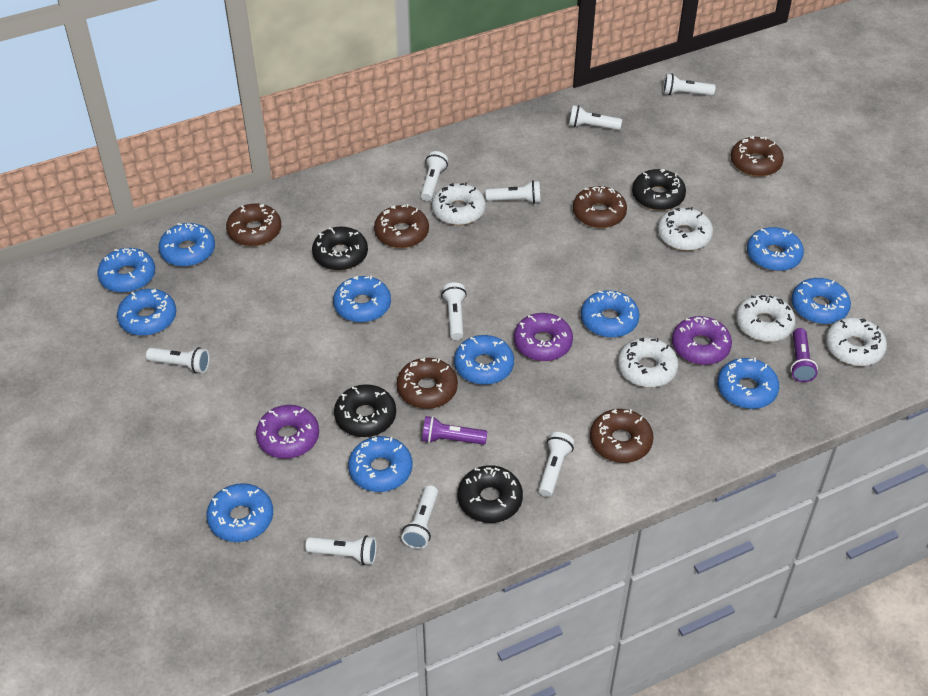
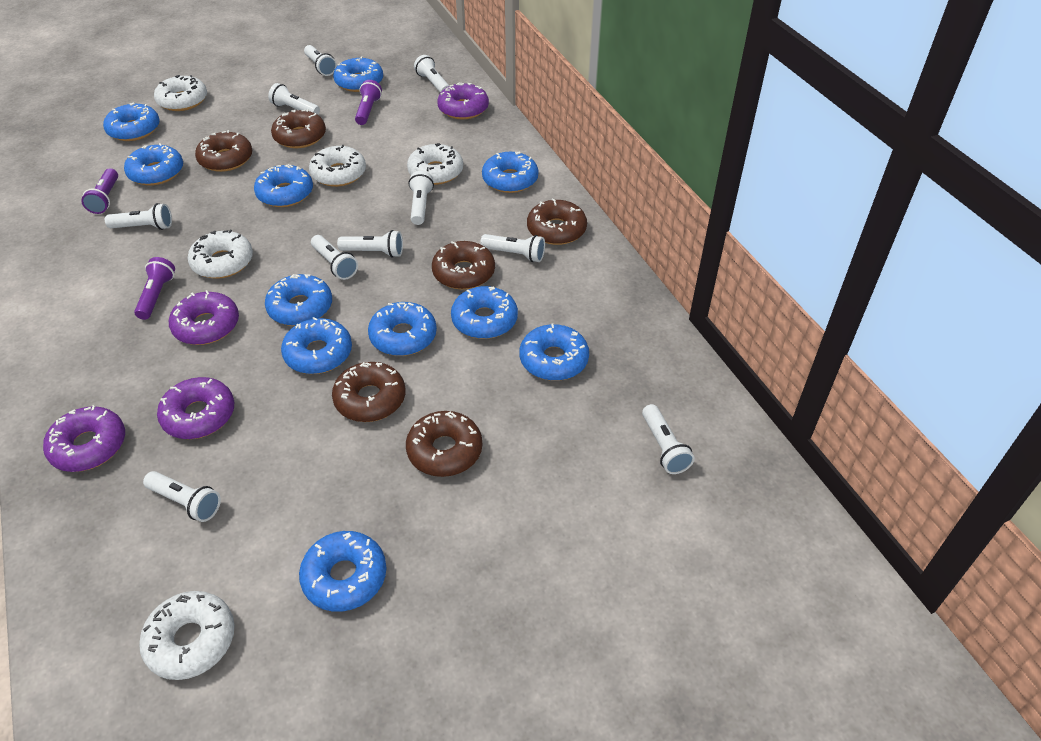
black donut: [312,226,368,271] [334,384,396,437] [458,465,523,523] [632,169,686,211] = 4 -> none = 0
purple donut: [256,405,319,459] [514,313,573,361] [672,316,732,365] = 3 -> [43,405,125,472] [157,377,234,439] [169,290,239,345] [437,83,489,119] = 4
purple flashlight: [422,416,487,445] [790,328,818,382] = 2 -> [81,168,118,214] [134,257,175,320] [355,80,382,125] = 3
white flashlight: [146,347,210,374] [305,535,377,565] [401,485,438,549] [421,151,448,201] [441,282,467,340] [485,180,540,204] [538,432,574,497] [569,105,622,130] [663,74,715,96] = 9 -> [105,203,172,230] [143,471,221,522] [268,83,320,115] [304,45,337,76] [311,235,358,280] [337,230,403,258] [409,171,434,225] [414,55,449,93] [480,234,545,262] [642,404,695,474] = 10

